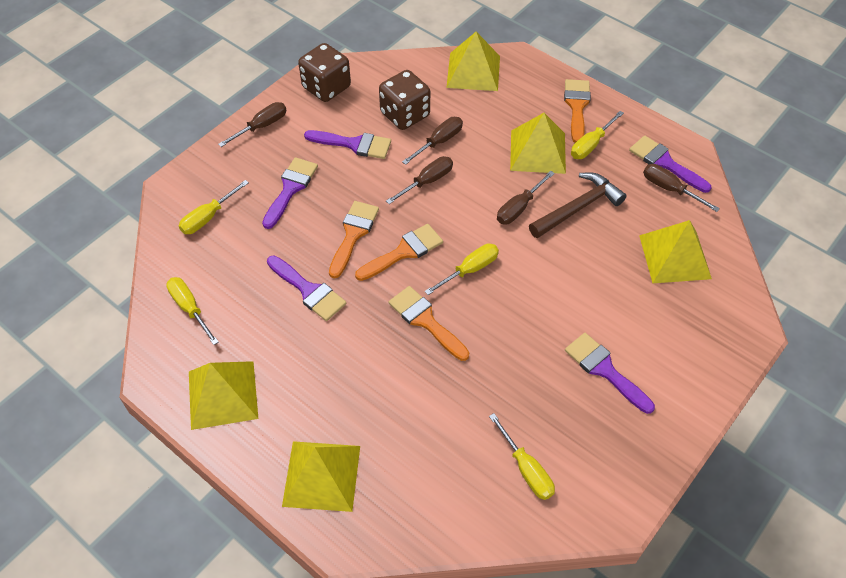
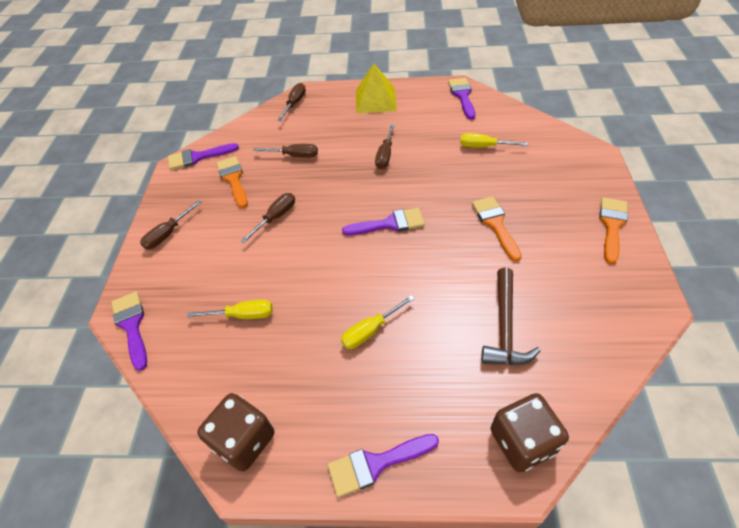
orange brush: [329,201,379,279] [355,224,443,281] [389,286,469,361] [564,79,591,143] = 4 -> [216,156,248,208] [472,197,522,262] [599,197,628,265] = 3
yellow pyramid: [189,361,258,430] [282,441,360,512] [446,32,500,91] [510,113,566,174] [639,220,712,283] = 5 -> [356,64,397,114] = 1
yellow screwdriver: [166,277,219,345] [179,180,249,234] [425,243,499,295] [489,413,555,500] [571,111,624,159] = 5 -> [187,300,273,319] [341,295,415,349] [460,133,529,148] = 3

